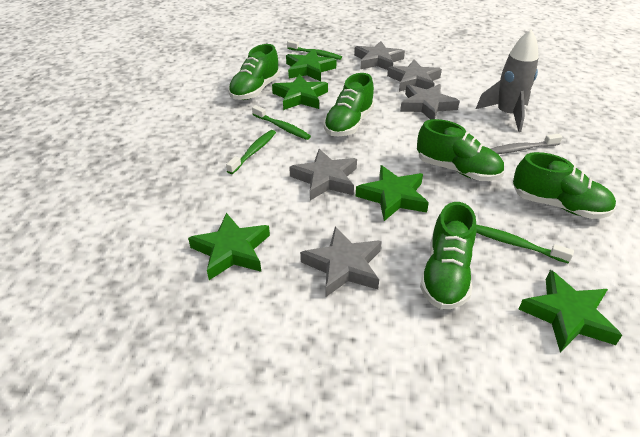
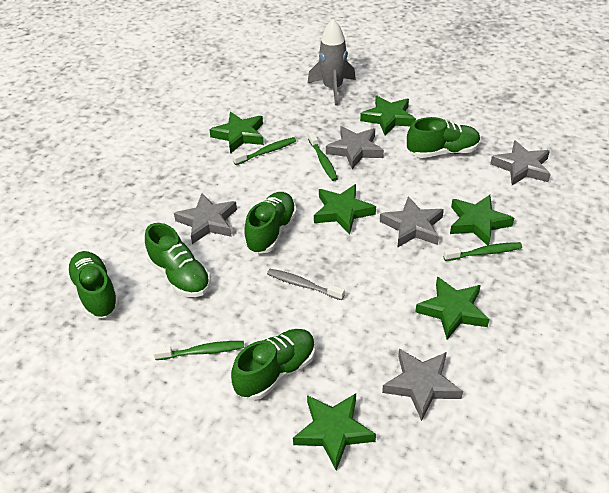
green star: [188,213,270,280] [272,74,328,110] [286,49,336,81] [356,165,429,221] [519,270,622,352] = 5 -> [209,112,264,153] [293,393,376,471] [314,184,376,234] [360,96,416,135] [415,277,489,339] [450,195,514,245] = 6

